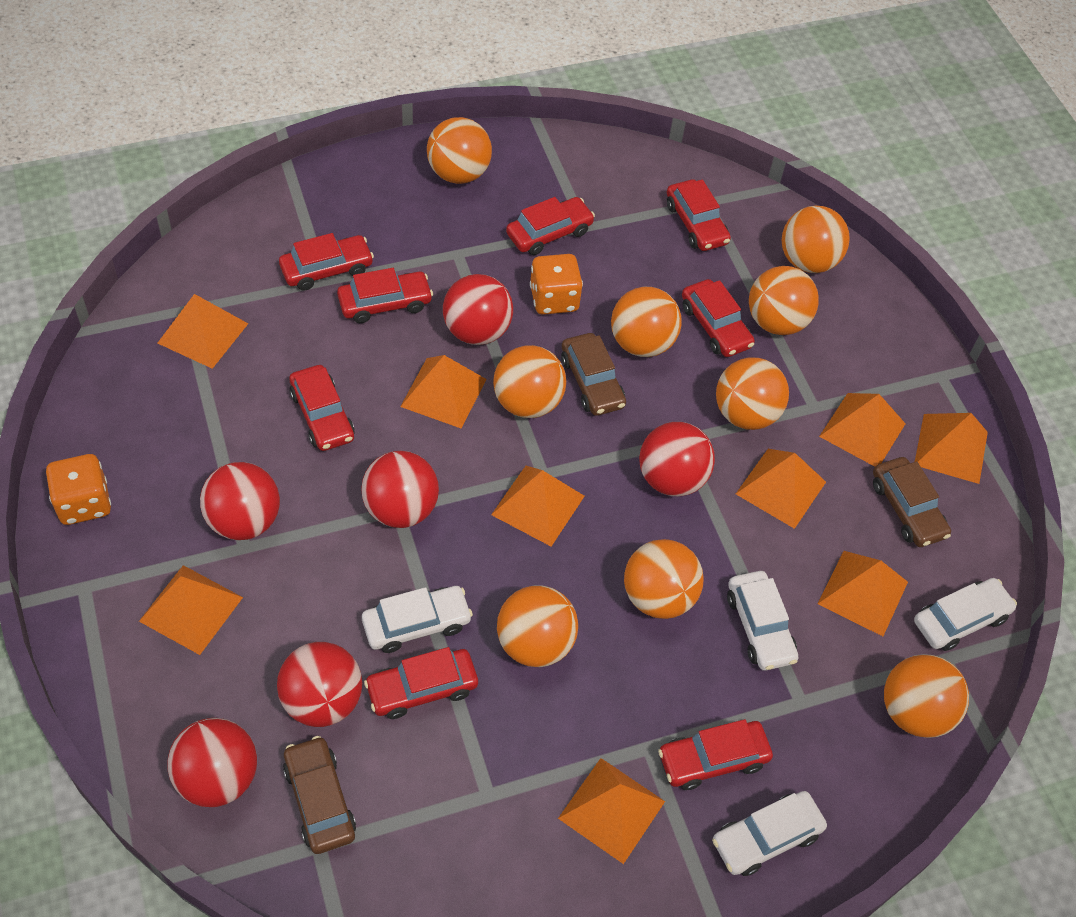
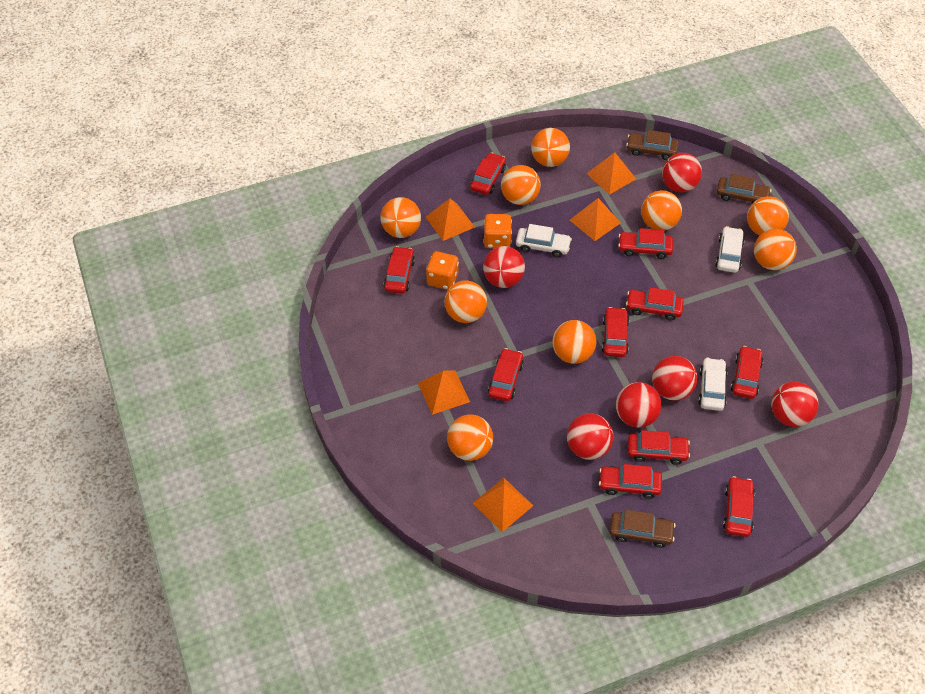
orange pyramid: [139,565,243,655] [158,294,248,369] [400,355,486,429] [491,466,584,547] [558,758,665,864] [736,449,826,529] [818,551,908,636] [819,393,906,467] [915,413,988,484] = 9 -> [418,371,470,415] [426,199,475,241] [473,478,534,532] [570,198,621,241] [586,152,636,195] = 5
red car: [279,233,374,291] [289,365,355,451] [337,268,433,323] [364,647,478,719] [506,197,595,255] [658,719,773,790] [667,179,731,251] [682,279,755,357] = 8 -> [384,246,415,294] [470,152,506,195] [488,348,524,401] [599,464,662,499] [602,307,629,357] [618,228,673,259] [626,287,684,320] [628,430,690,465] [723,476,755,537] [731,346,763,399] = 10
white car: [362,586,473,653] [712,791,827,876] [727,571,798,671] [914,578,1017,651] = 4 -> [516,224,572,258] [698,357,728,411] [715,226,745,273] = 3

